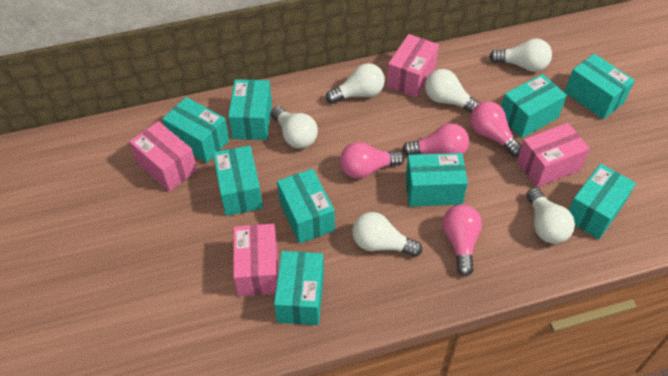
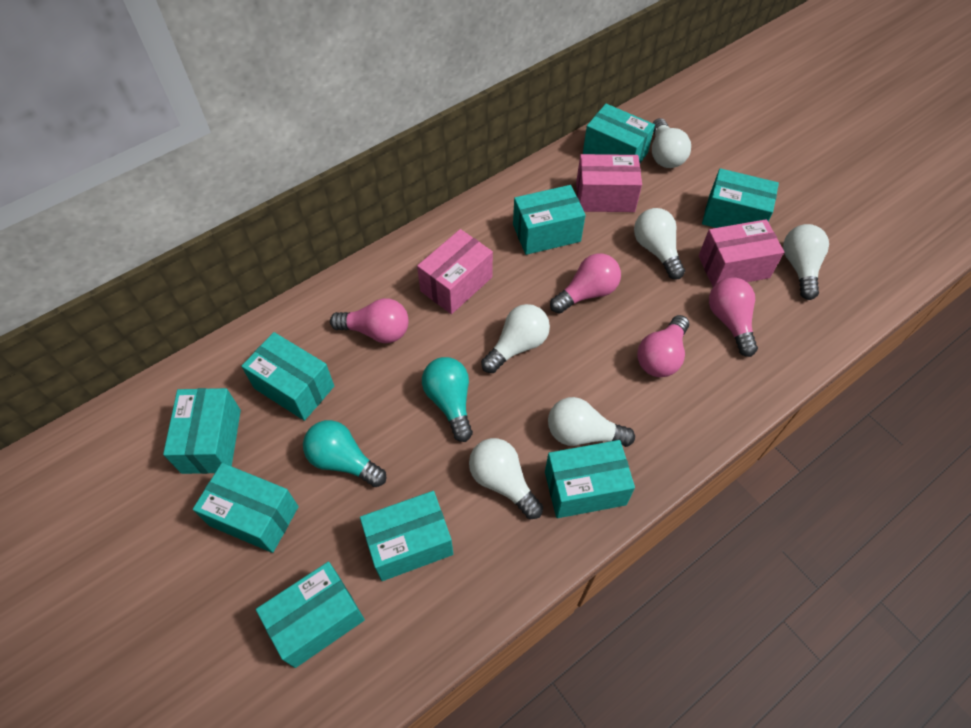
pink box: [129,121,197,192] [233,224,278,296] [387,34,439,98] [517,123,590,188] = 4 -> [417,229,493,314] [576,154,642,212] [698,219,784,287] = 3
turquoise light bulb: none = 0 -> [303,420,387,487] [422,357,473,442] = 2

